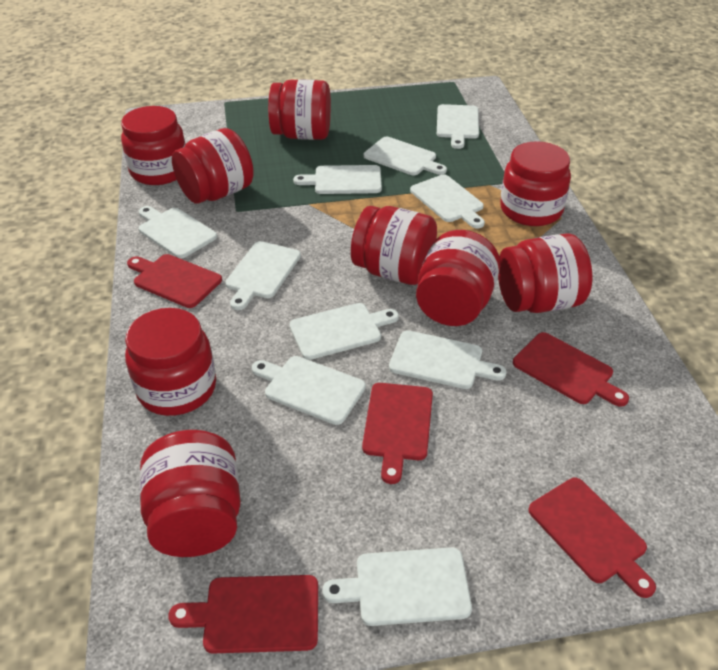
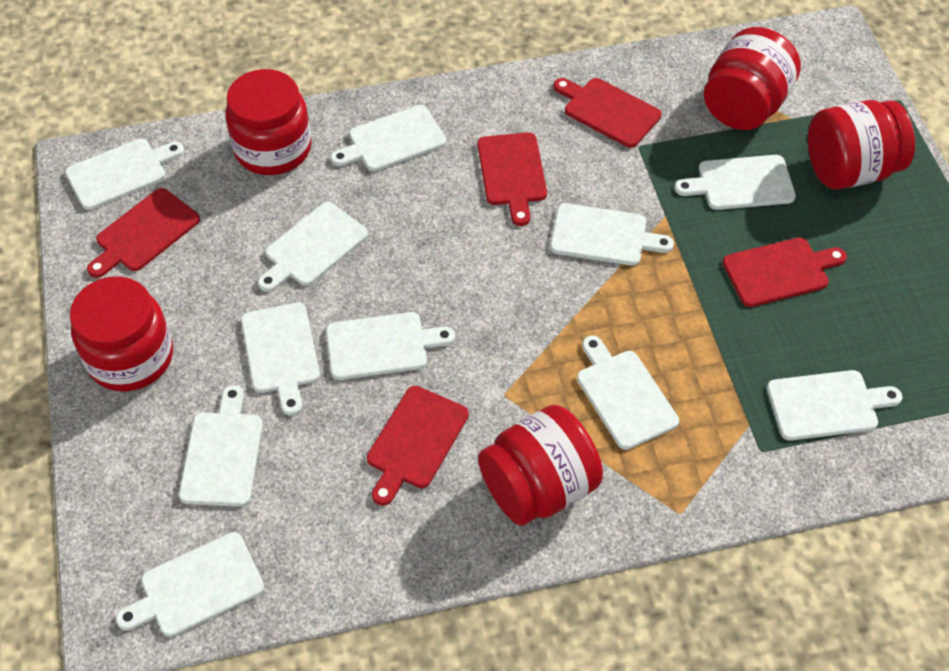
red jar: [121,106,185,185] [125,308,216,416] [140,430,241,557] [172,128,254,203] [268,79,331,140] [351,206,437,285] [416,230,500,326] [498,233,592,313] [500,141,571,226] = 9 -> [70,276,173,392] [225,69,312,175] [478,405,603,526] [704,27,801,130] [808,100,915,190] = 5
white cutting board: [138,206,217,259] [225,241,301,310] [252,356,366,425] [289,303,399,360] [293,165,382,194] [322,547,472,626] [364,137,447,175] [389,330,506,389] [410,174,485,228] [437,104,479,149] = 10 -> [65,139,184,210] [116,532,264,637] [179,385,263,507] [241,302,320,416] [258,202,368,292] [326,312,455,380] [331,105,446,171] [550,203,674,266] [577,336,679,450] [675,155,796,210] [767,370,903,441] = 11

